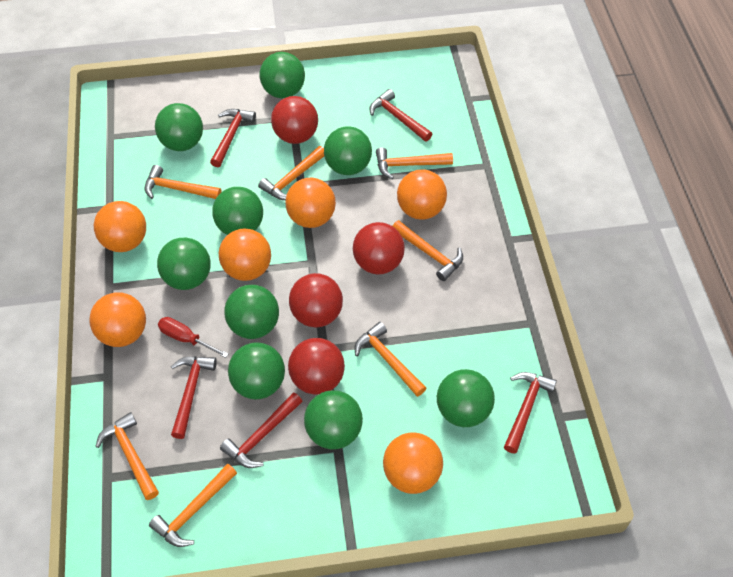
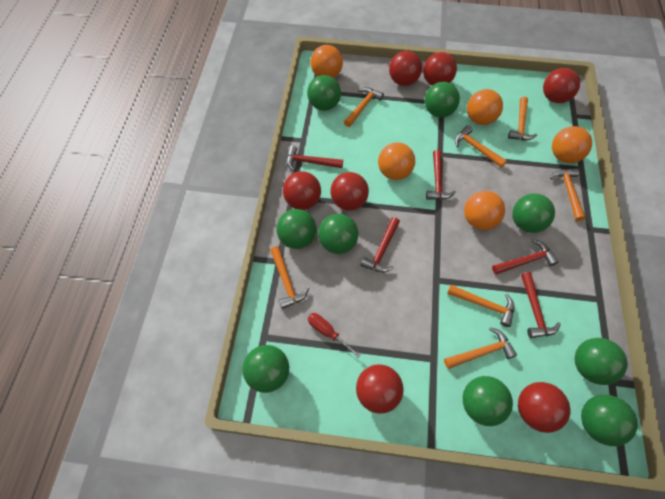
orange ball: [89,293,146,347] [94,201,146,252] [219,229,271,281] [285,178,336,228] [383,433,443,494] [397,169,447,220] = 6 -> [310,45,343,78] [378,142,415,180] [464,191,505,230] [467,89,503,125] [552,126,592,163] = 5
red ball: [271,96,318,144] [288,338,345,395] [289,273,343,327] [353,222,405,274] = 4 -> [283,171,321,210] [330,172,369,211] [356,364,404,414] [389,51,422,86] [423,52,457,85] [518,382,570,433] [543,68,580,103] = 7

